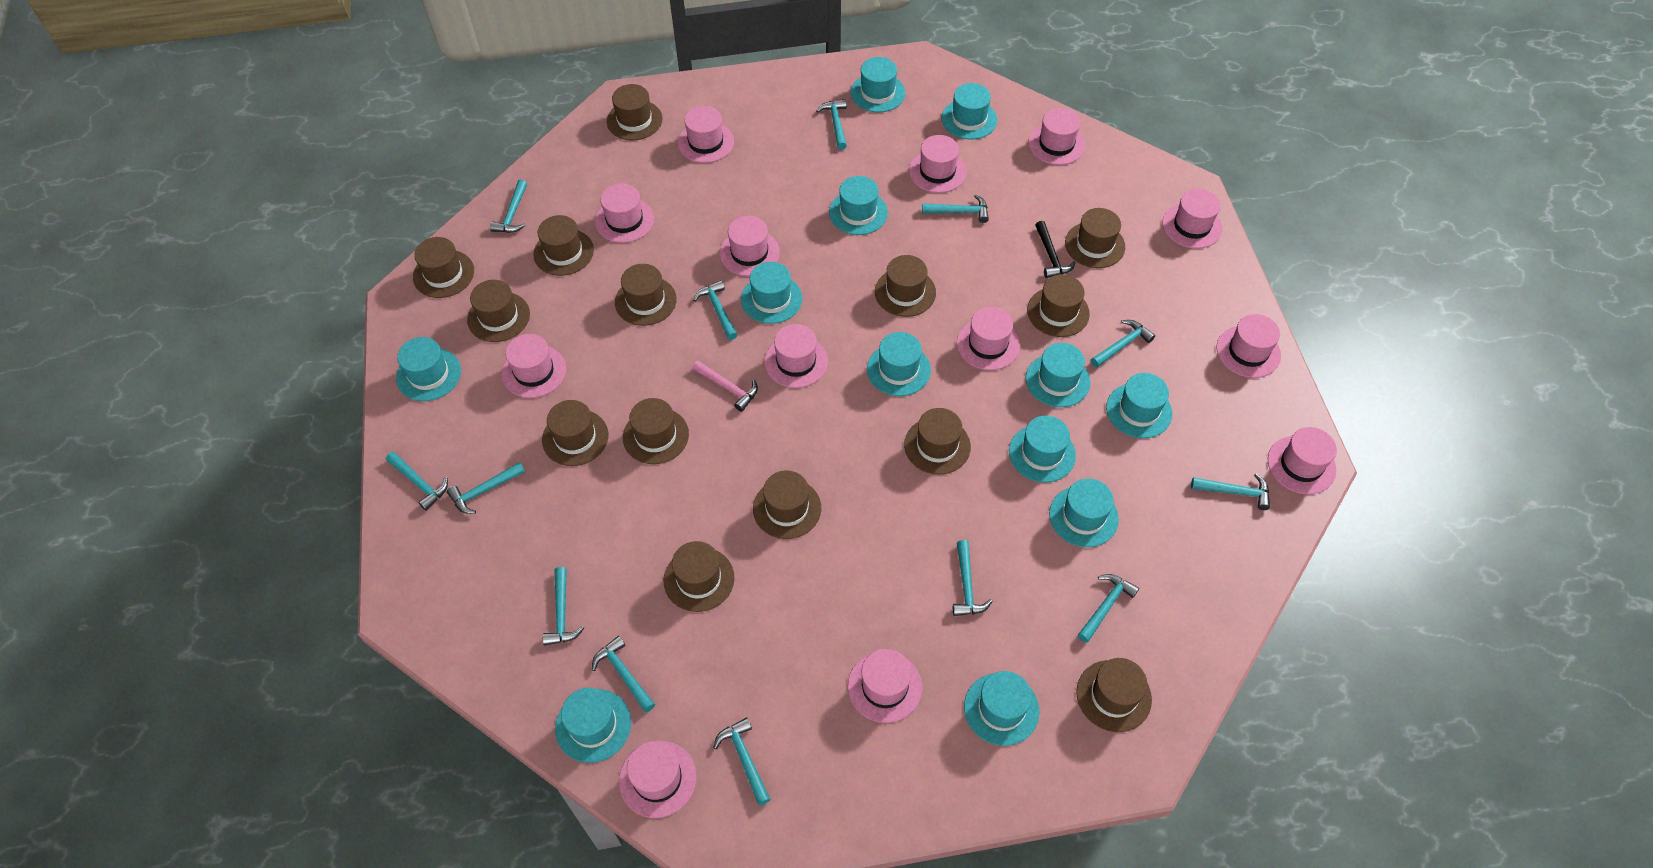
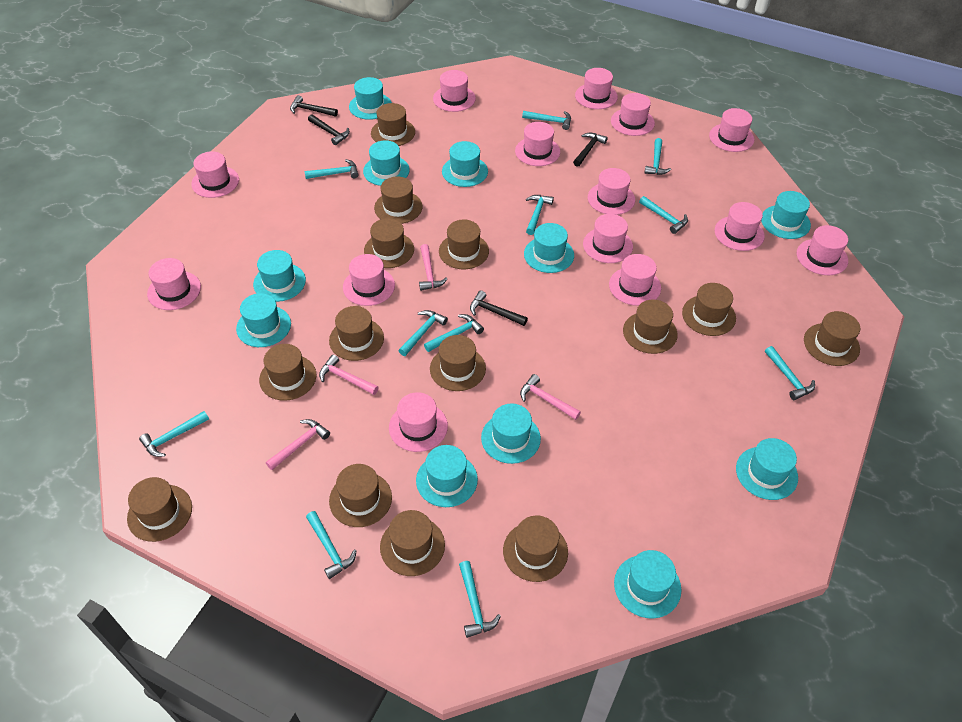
black hammer: [1035,221,1076,278] = 1 -> [290,95,338,117] [308,114,350,145] [470,291,528,326] [573,133,608,167] = 4
pink hammer: [692,361,758,412] = 1 -> [266,419,330,470] [319,355,379,395] [419,244,448,291] [520,374,581,420] = 4
pink hat: [502,334,566,398] [595,183,654,243] [619,741,697,818] [678,106,734,163] [720,216,780,276] [764,324,828,388] [848,649,922,723] [909,135,966,193] [957,307,1020,370] [1028,108,1085,165] [1162,189,1223,249] [1217,314,1281,378] [1268,427,1337,494] = 13 -> [147,258,201,310] [191,151,239,198] [343,254,395,306] [389,392,448,452] [433,70,476,112] [515,122,560,166] [575,68,618,109] [583,214,633,263] [588,168,635,215] [609,254,661,306] [611,93,655,136] [709,108,754,152] [715,202,765,251] [797,225,848,275] = 14
turquoise hammer: [386,452,448,511] [447,462,525,514] [490,180,527,233] [542,567,584,646] [592,636,655,712] [693,280,737,340] [713,717,771,806] [816,99,847,150] [922,195,989,223] [953,540,993,616] [1078,574,1139,643] [1091,320,1155,367] [1191,474,1270,510] = 13 -> [139,411,209,457] [305,159,359,179] [306,511,356,579] [399,310,448,356] [424,314,484,352] [459,561,501,638] [522,111,571,130] [526,195,554,235] [639,196,688,234] [644,138,671,175] [765,346,815,400] = 11
turquoise hat: [396,337,461,401] [555,688,631,763] [741,262,802,324] [829,176,888,235] [851,57,905,112] [867,332,931,396] [941,83,997,139] [964,671,1039,746] [1009,416,1076,483] [1026,343,1090,407] [1049,478,1119,547] [1106,373,1172,438] = 12 -> [236,293,291,347] [253,250,306,302] [349,77,392,120] [363,140,410,186] [416,445,478,507] [442,141,488,187] [481,403,541,464] [524,223,574,273] [614,550,681,618] [736,438,798,500] [761,191,811,239] = 11

